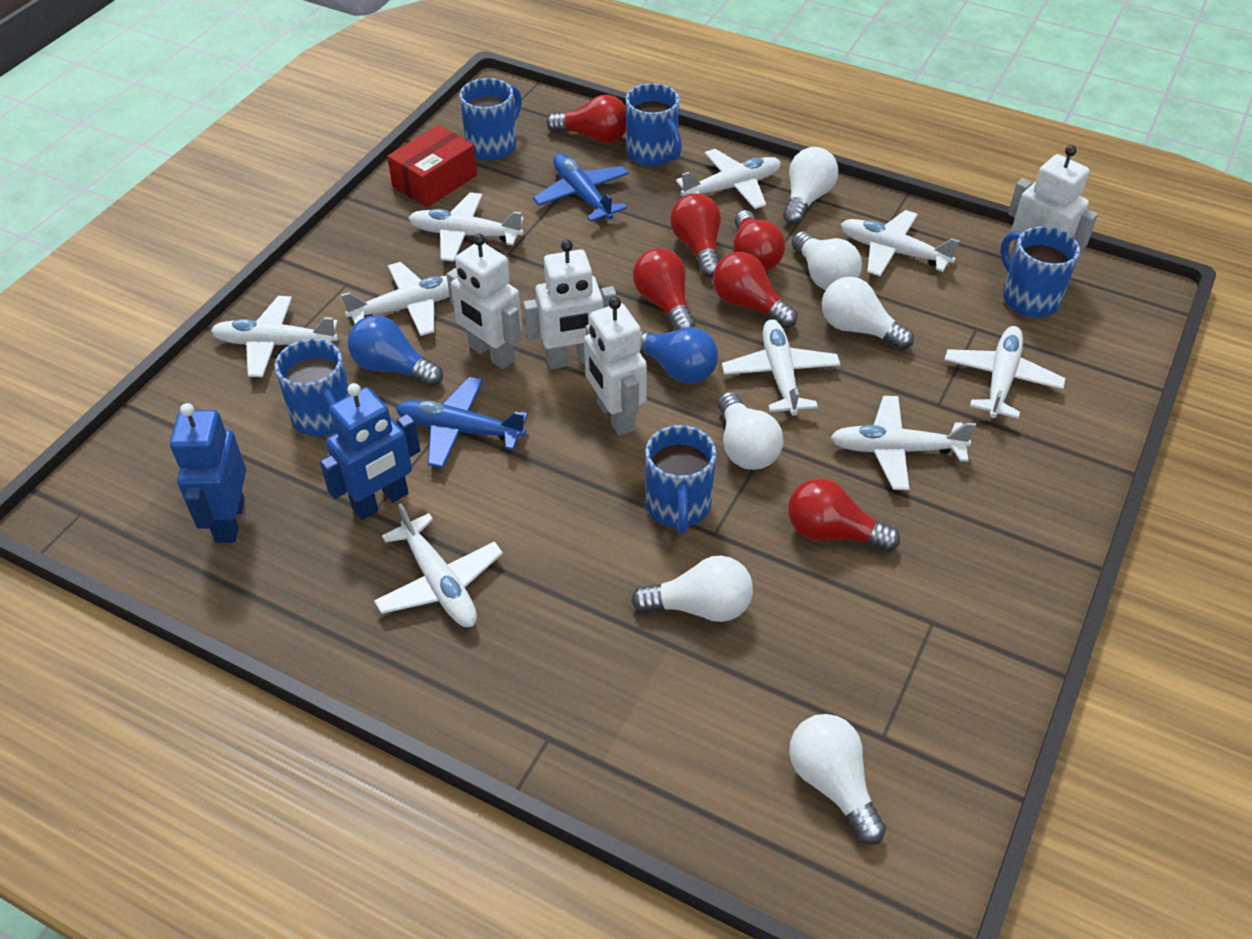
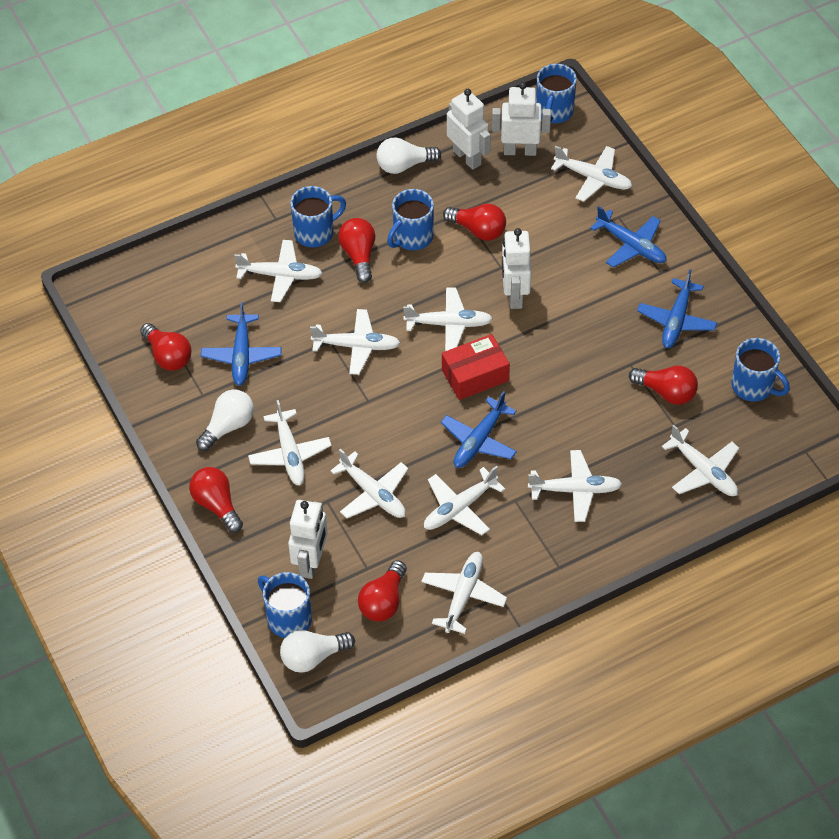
blue light bulb: [348,315,443,387] [640,327,718,384] = 2 -> none = 0
blue plane: [396,377,528,468] [533,153,629,222] = 2 -> [201,302,282,386] [441,391,517,468] [590,206,666,268] [637,269,717,348] = 4
blue robot: [170,403,246,543] [320,383,421,520] = 2 -> none = 0
white light bulb: [631,556,753,622] [717,392,783,470] [783,147,838,225] [789,714,886,845] [792,231,862,290] [822,277,914,350] = 6 -> [196,389,254,451] [280,630,355,673] [376,137,441,174] = 3
white plane: [211,296,338,377] [341,262,450,336] [374,503,503,627] [409,192,524,262] [676,149,781,209] [722,319,840,416] [830,396,976,490] [841,210,959,276] [945,326,1066,419] = 9 -> [234,240,322,302] [248,400,331,485] [310,309,400,375] [330,449,408,518] [403,287,493,351] [421,552,507,634] [424,466,505,535] [528,450,622,522] [551,146,632,202] [662,425,739,496] = 10

